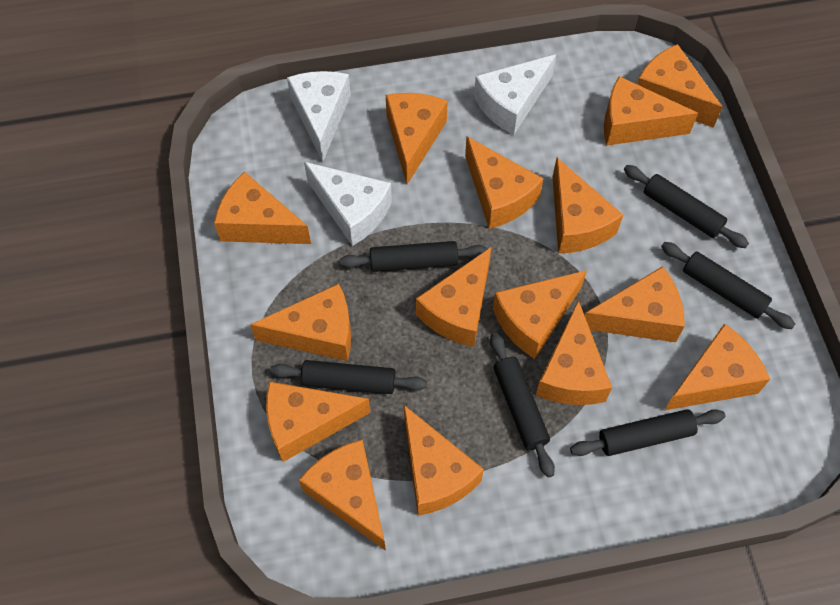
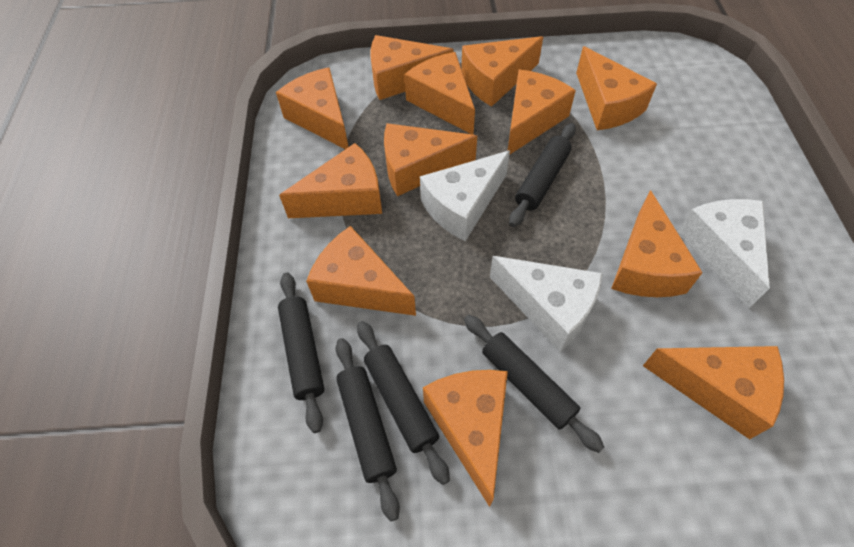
black rolling pin: [270,360,427,394] [340,241,488,272] [490,333,555,478] [570,409,725,456] [624,165,749,248] [661,242,795,329] = 6 -> [278,272,324,433] [335,338,400,522] [357,321,450,485] [464,315,604,453] [509,123,576,227] = 5
orange cheese: [214,172,311,244] [250,284,351,361] [266,382,371,462] [299,439,386,551] [386,93,448,184] [404,405,484,516] [416,247,491,347] [465,137,544,229] [493,270,587,359] [536,300,612,405] [553,158,623,254] [585,266,685,342] [604,76,698,146] [637,44,722,128] [664,324,770,411] = 15 -> [276,67,349,149] [279,143,382,218] [306,226,416,316] [370,35,454,100] [384,123,477,196] [404,52,475,135] [423,370,508,507] [461,36,543,107] [508,70,576,155] [576,46,657,130] [611,190,703,297] [643,346,784,439] = 12

